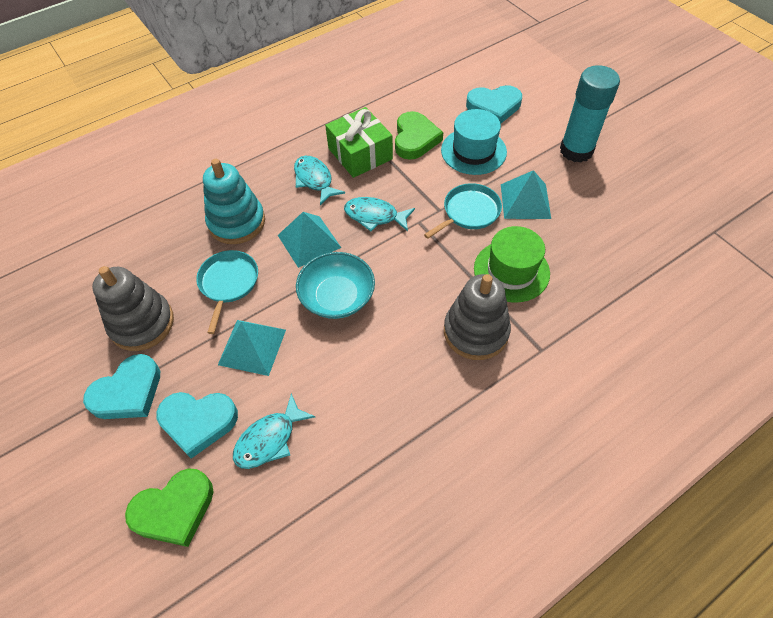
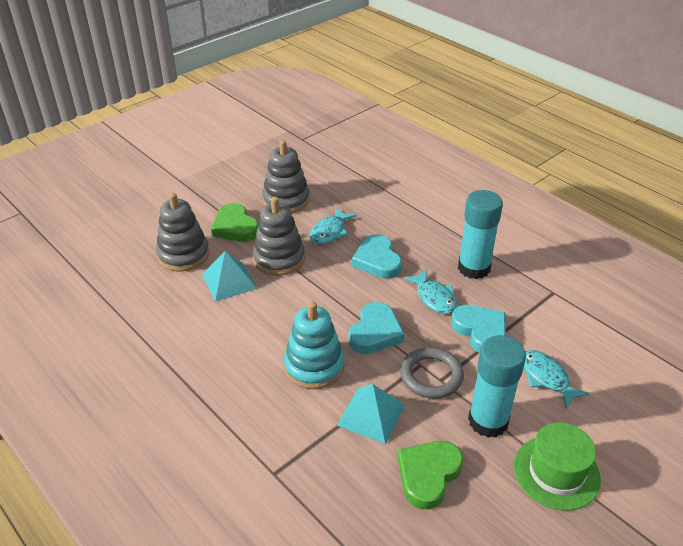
green gift: [325,107,393,178] = 1 -> none = 0
grey ring: none = 0 -> [400,347,464,399] = 1
grey stacking toy: [92,266,174,351] [444,274,511,360] = 2 -> [156,193,209,272] [253,197,305,276] [262,140,310,213] = 3
turquoise bowl: [296,252,375,319] = 1 -> none = 0
turquoise glue stick: [560,65,620,163] = 1 -> [458,190,503,279] [468,335,526,438] = 2
turquoise hat: [441,109,507,175] = 1 -> none = 0
turquoise pan: [196,250,258,334] [424,183,502,239] = 2 -> none = 0
turquoise pyramid: [218,320,286,376] [278,212,341,268] [501,170,551,219] = 3 -> [202,251,257,302] [337,384,405,444] = 2

